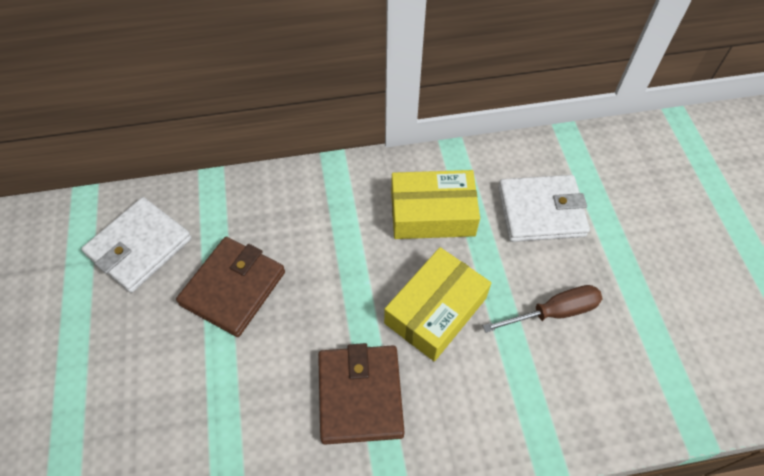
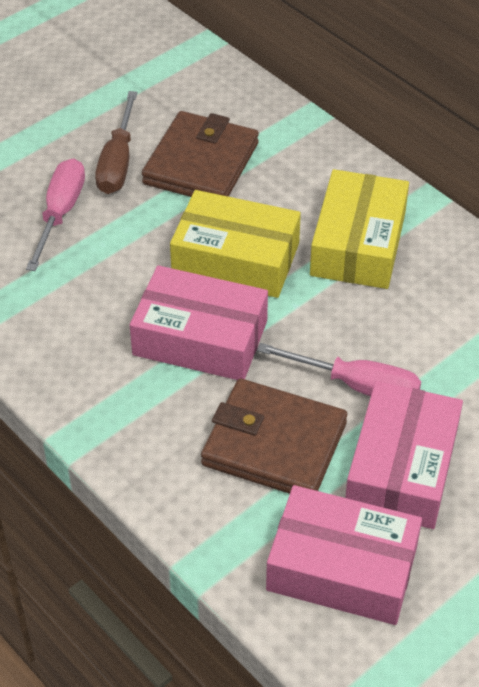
pink box: none = 0 -> [130,265,268,380] [266,485,422,625] [345,381,463,529] = 3
pink screwdriver: none = 0 -> [26,158,85,271] [257,343,421,396] = 2
white wallet: [81,197,192,293] [498,175,590,242] = 2 -> none = 0

